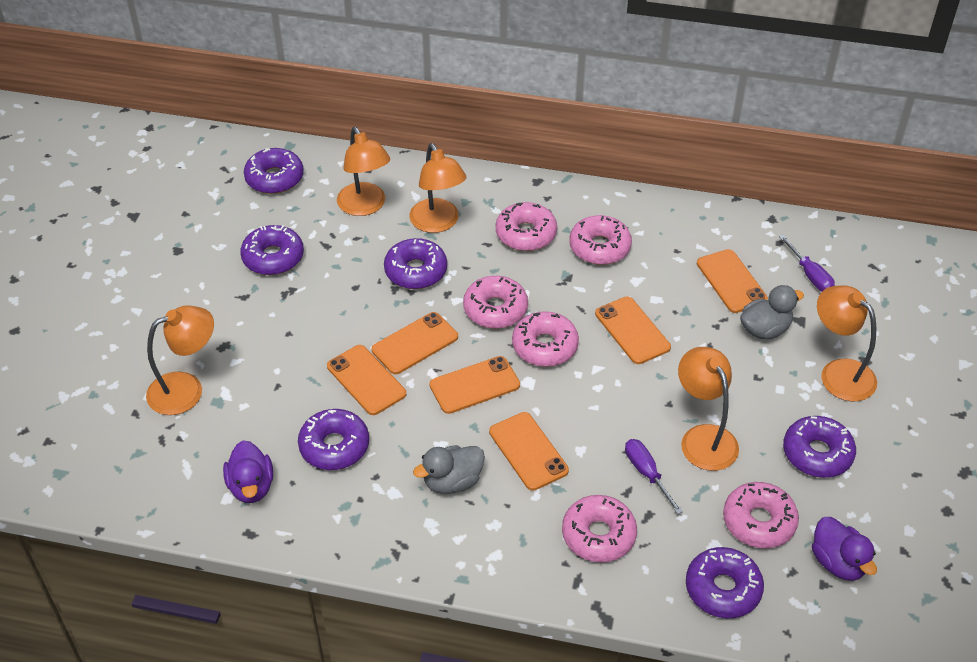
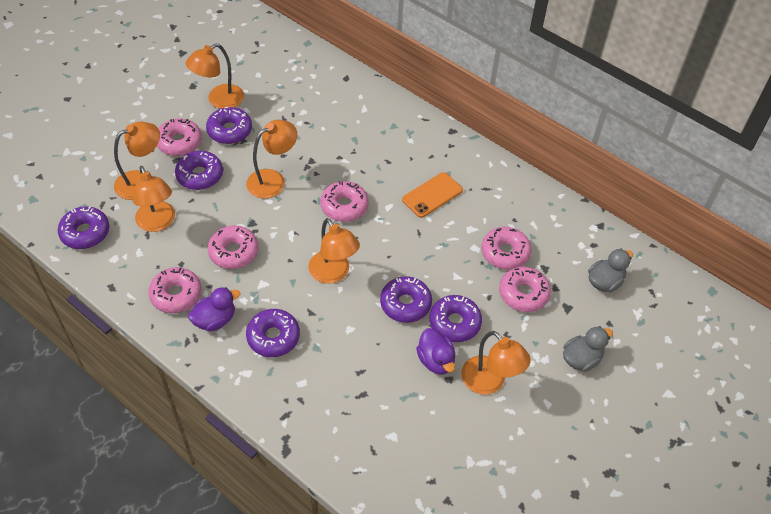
orange lamp: [146,305,214,415] [337,127,390,216] [409,143,466,233] [678,347,739,471] [817,286,877,401] = 5 -> [114,122,160,200] [133,166,175,232] [186,43,244,109] [246,120,297,199] [308,218,360,284] [461,331,531,395] = 6
orange phone: [327,345,406,415] [371,312,458,374] [429,356,520,414] [489,412,569,491] [595,296,671,364] [697,249,768,313] = 6 -> [402,172,463,218] = 1
purple screwdriver: [625,439,683,514] [779,235,835,291] = 2 -> none = 0

